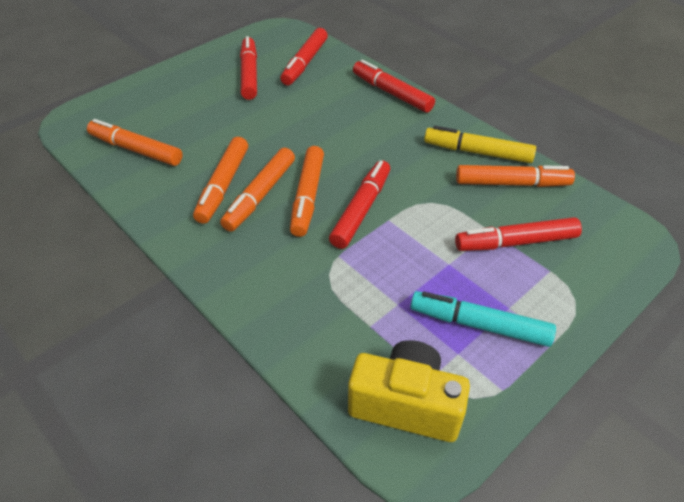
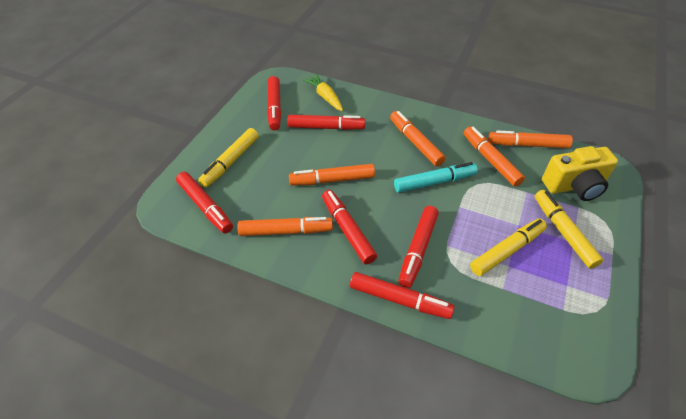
red marker: [240,36,257,100] [280,28,328,85] [329,160,390,249] [353,60,435,113] [455,217,582,251] = 5 -> [176,172,233,233] [267,76,281,130] [287,115,365,130] [322,190,377,264] [350,272,454,319] [398,206,439,288] = 6
yellow carrot: none = 0 -> [303,74,343,111] = 1
yellow marker: [424,126,536,163] = 1 -> [198,128,259,188] [470,218,547,276] [534,190,603,269] = 3

